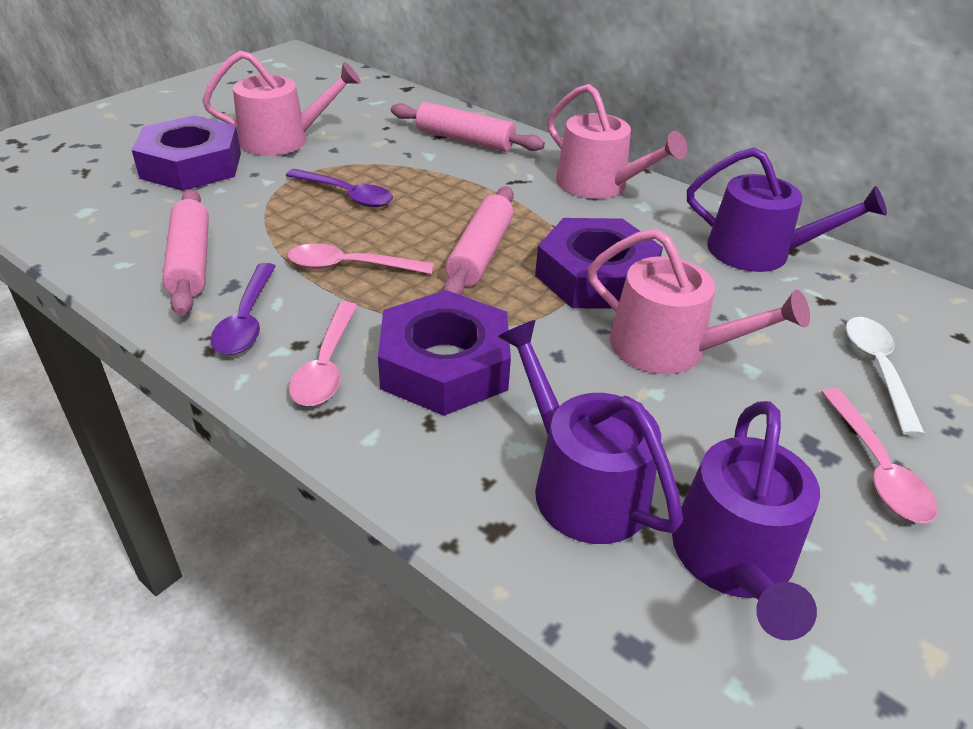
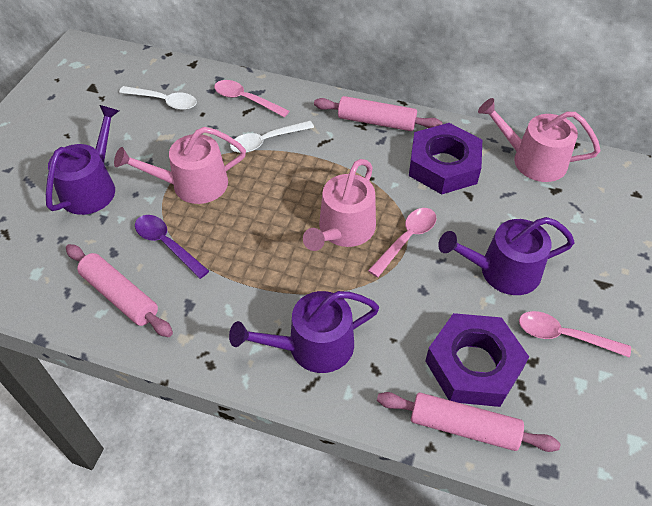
purple nut: [132,115,241,191] [378,290,511,416] [535,218,663,309] = 3 -> [409,123,482,195] [425,313,529,407] = 2
purple spoon: [210,263,276,355] [286,169,393,207] = 2 -> [135,215,209,279] = 1
white spoon: [846,317,925,436] = 1 -> [119,86,197,110] [230,121,314,153] = 2

